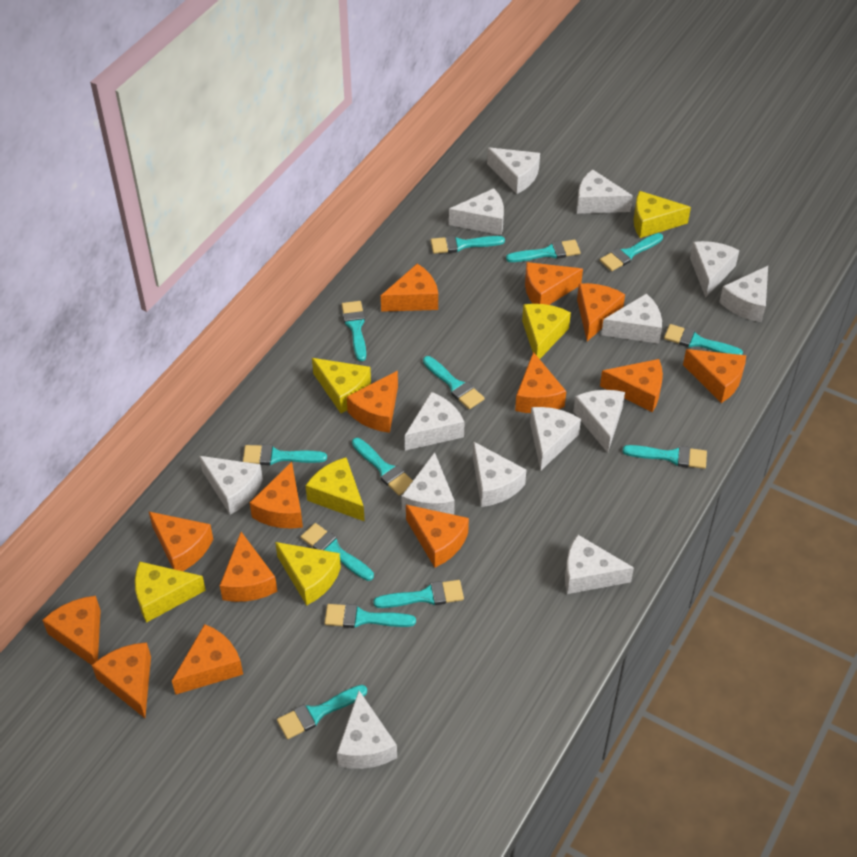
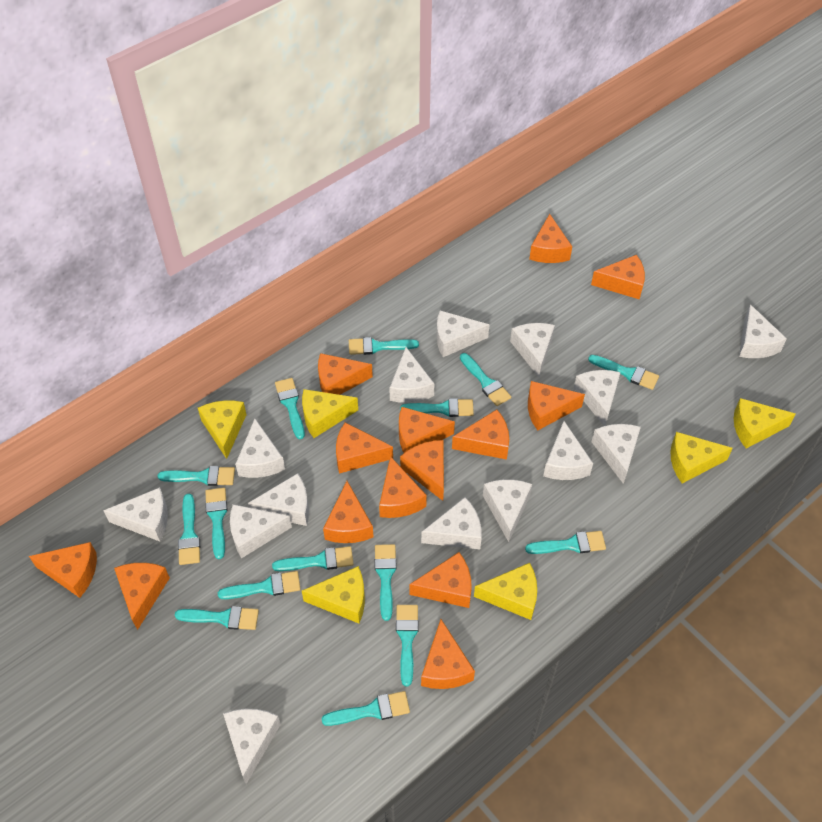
turquoise brush: [243,444,327,465] [277,685,367,739] [301,523,374,581] [325,604,416,628] [342,301,366,361] [352,438,413,496] [373,580,464,608] [423,356,484,409] [431,235,505,254] [506,240,580,262] [600,233,663,271] [622,445,707,469] [664,324,743,355] = 13 -> [157,466,235,486] [175,606,259,630] [178,494,200,565] [205,488,227,559] [218,571,301,599] [272,546,354,571] [275,378,305,439] [322,691,410,726] [349,337,419,355] [374,544,397,621] [396,605,419,686] [400,398,474,417] [460,353,511,406] [525,531,606,554] [588,355,659,390] = 15

